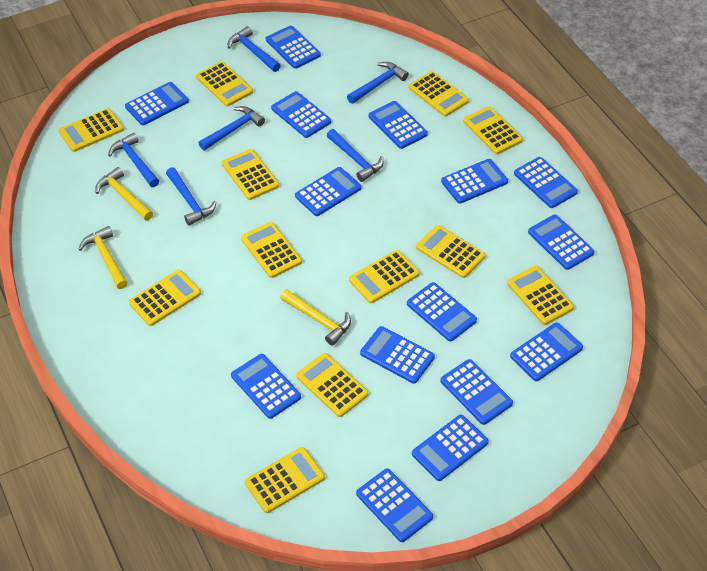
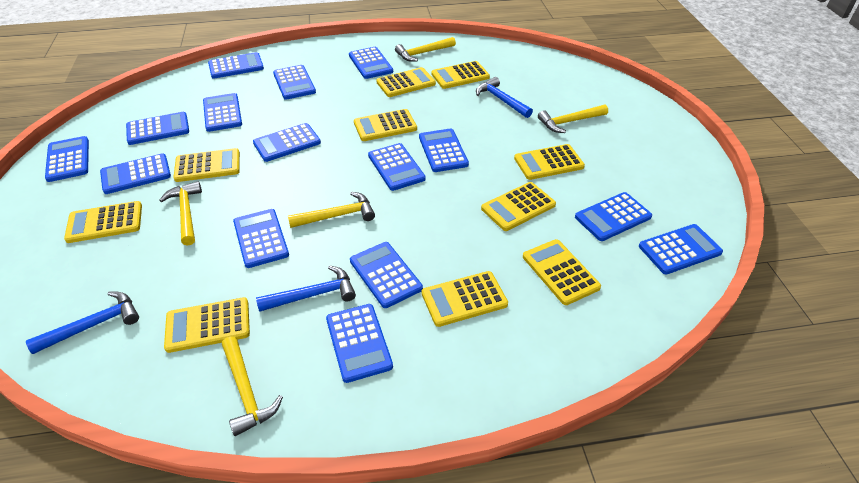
blue hammer: [108,133,159,187] [166,167,216,226] [199,106,265,151] [228,26,281,72] [327,129,383,182] [347,62,409,104] = 6 -> [26,292,139,354] [256,265,356,312] [476,77,533,118] = 3
yellow calculator: [58,108,124,152] [129,270,201,326] [196,61,253,106] [222,149,279,200] [241,222,302,278] [245,447,325,513] [296,353,369,417] [349,250,420,303] [409,71,469,117] [416,225,486,278] [463,106,523,154] [507,266,574,325] = 12 -> [64,201,142,243] [164,297,250,353] [173,148,240,182] [354,109,417,141] [376,67,436,97] [422,271,508,327] [431,61,490,89] [481,182,556,231] [514,144,585,180] [523,239,601,305] = 10
yellow hammer: [78,226,128,289] [95,167,153,221] [280,289,351,346] = 3 -> [159,181,202,246] [222,337,283,436] [288,192,375,228] [395,37,456,62] [538,104,608,133] = 5

